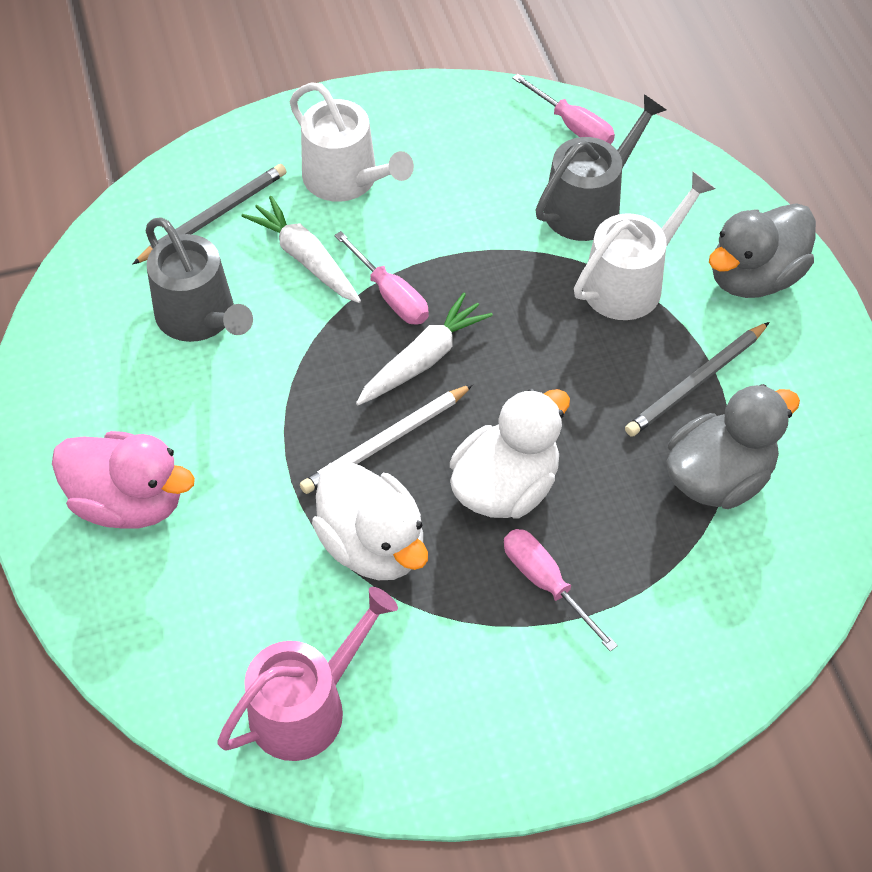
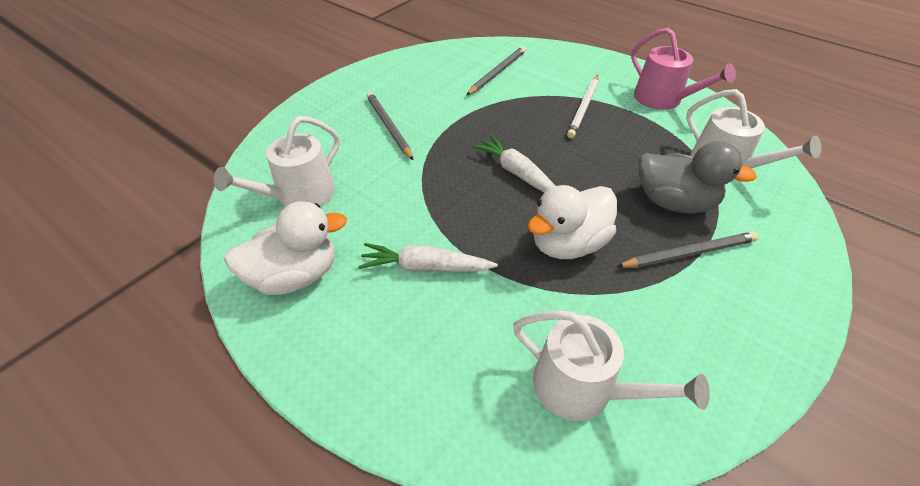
grey duck: [666,384,800,509] [709,203,816,298] = 2 -> [639,141,757,214] = 1
grey pencil: [132,164,287,265] [625,322,769,437] = 2 -> [366,92,413,160] [467,46,526,95] [616,232,758,268] = 3
grey watering can: [146,217,253,342] [535,94,666,241] = 2 -> none = 0
pink duck: [52,431,195,529] = 1 -> none = 0
pink screwdriver: [334,231,429,325] [504,529,618,652] [512,74,615,144] = 3 -> none = 0
white watering can: [290,82,414,202] [574,171,716,320] = 2 -> [214,116,340,207] [513,310,710,421] [686,89,821,180] = 3

